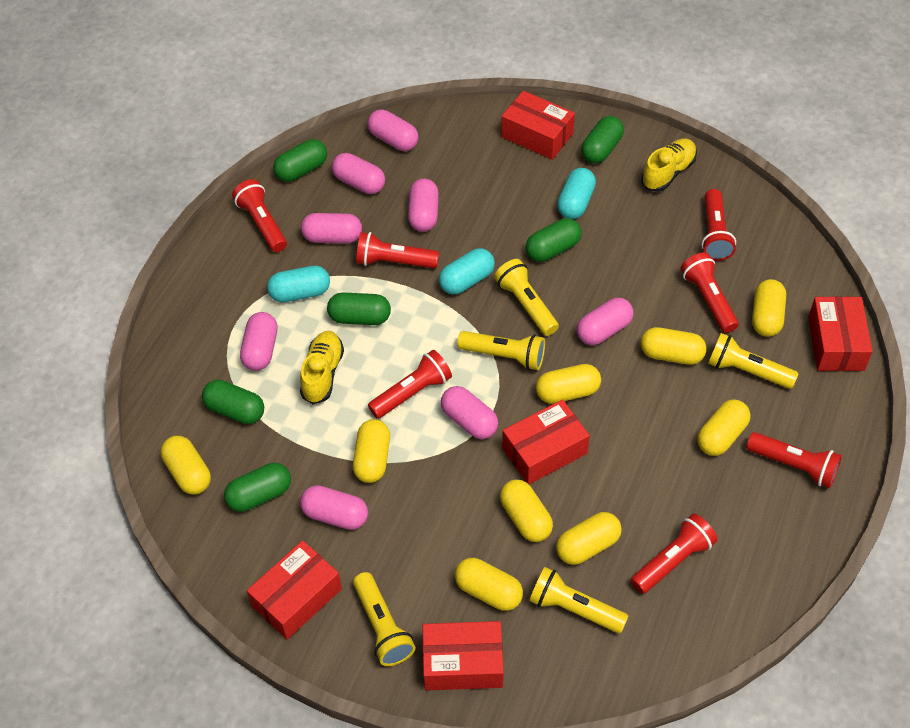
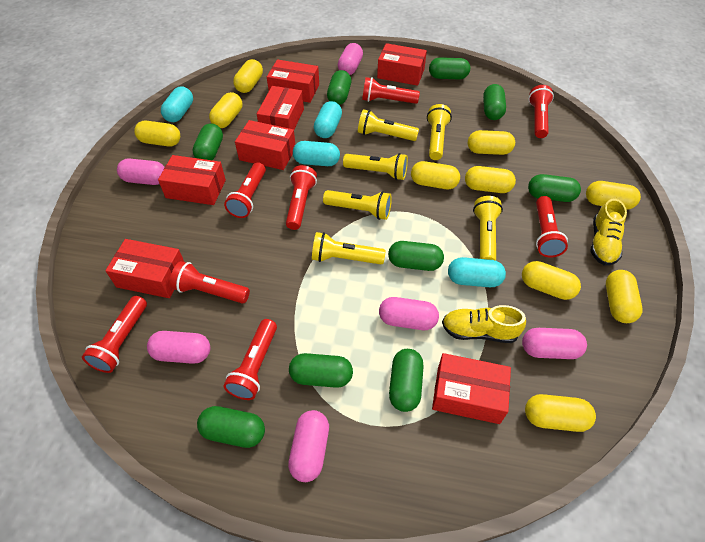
green capsule: [202,380,264,424] [224,463,291,512] [273,139,327,182] [327,292,391,325] [525,218,582,262] [581,116,624,164] = 6 -> [193,123,223,160] [197,406,265,448] [289,353,353,388] [327,70,351,105] [388,241,444,271] [389,349,424,412] [429,57,470,79] [483,84,506,120] [528,174,581,202] = 9
pink capsule: [240,312,277,371] [300,485,368,530] [301,213,362,243] [332,153,385,194] [367,109,419,151] [408,179,439,232] [441,386,498,439] [577,298,634,345] = 8 -> [117,159,165,185] [147,331,210,364] [288,410,329,482] [338,43,363,75] [379,297,439,330] [522,328,587,359] = 6
red box: [247,540,342,640] [422,621,504,690] [501,91,575,160] [502,400,590,484] [808,296,873,371] = 5 -> [105,239,184,298] [158,155,226,205] [235,120,296,170] [257,86,304,129] [267,59,319,103] [377,43,427,86] [432,353,511,424] = 7
red flashlight: [232,179,287,252] [356,232,439,269] [368,350,452,419] [631,514,717,594] [680,253,739,333] [702,189,736,261] [746,432,842,488] = 7 -> [82,296,147,373] [170,261,250,303] [223,319,277,400] [224,162,266,218] [286,165,317,230] [362,77,420,104] [528,85,554,138] [536,196,568,257] = 8
turquoise capsule: [267,266,330,302] [439,248,495,294] [557,168,596,219] = 3 -> [161,86,193,122] [293,141,340,166] [314,101,342,138] [448,257,506,287] = 4
yellow capsule: [161,436,211,494] [353,419,390,483] [455,558,523,611] [500,479,553,542] [536,364,601,404] [556,512,622,565] [641,327,706,365] [697,400,751,456] [752,279,786,337] = 9 -> [134,121,180,147] [209,92,242,128] [233,59,263,93] [411,161,460,189] [465,166,516,193] [468,130,515,155] [522,261,581,300] [525,394,596,432] [586,181,641,210] [606,270,642,323] = 10
yellow flashlight: [353,572,415,666] [457,331,545,370] [494,259,559,336] [529,567,628,633] [708,333,799,389] = 5 -> [312,232,386,264] [323,190,392,220] [343,153,408,180] [358,109,419,141] [427,104,452,160] [473,196,503,261] = 6

